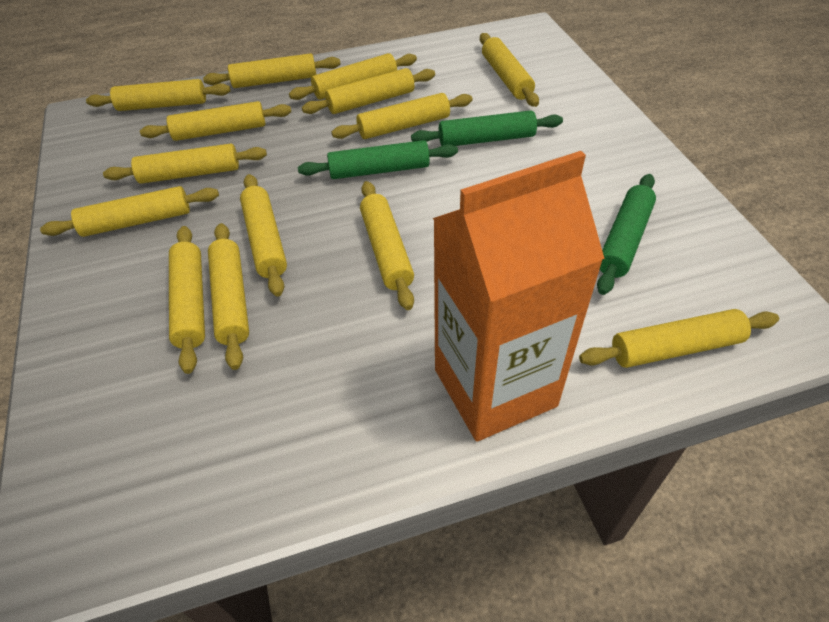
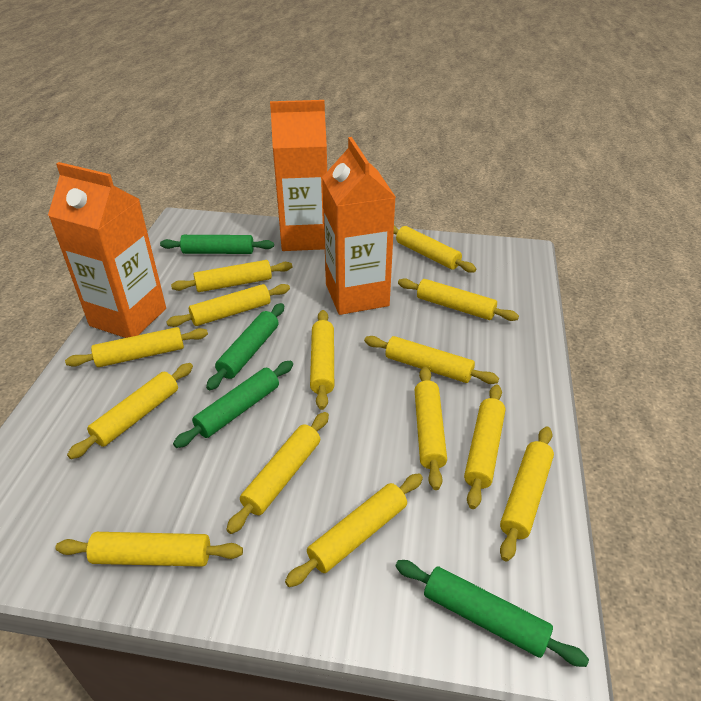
green rolling pin: [298,140,458,179] [411,111,563,146] [597,174,656,295] = 3 -> [160,235,274,254] [173,361,293,448] [206,303,284,390] [395,560,589,667] = 4
orange carton: [433,151,605,442] = 1 -> [48,162,166,338] [270,100,327,251] [322,137,395,315] = 3

